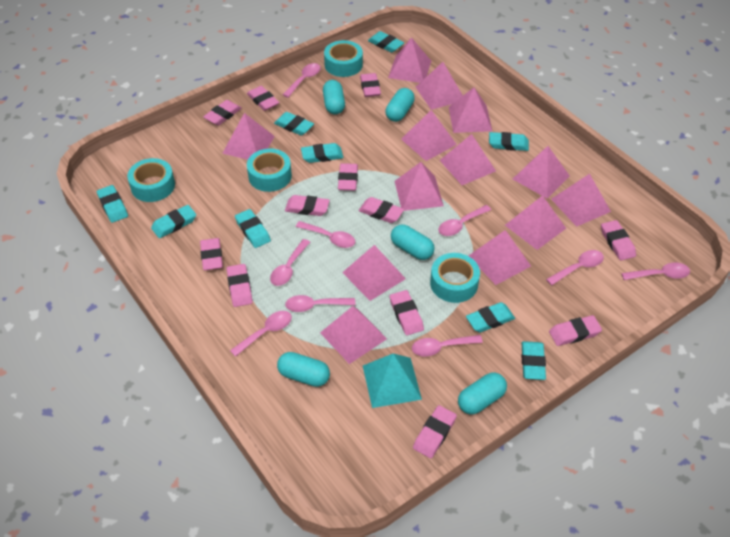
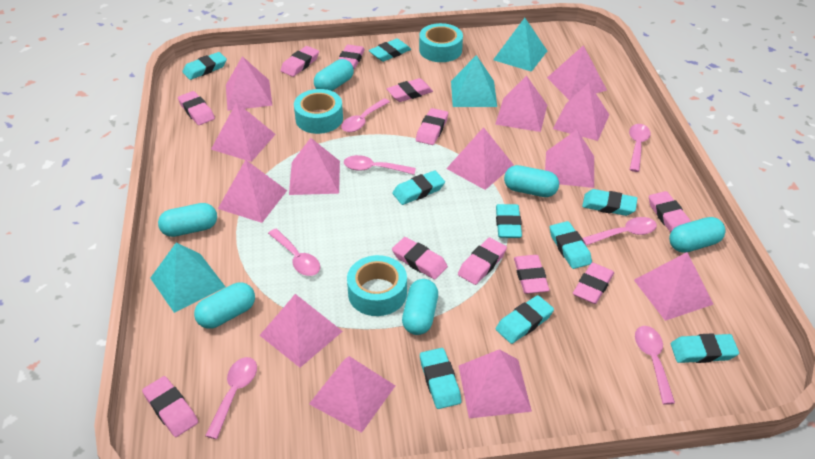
pink eraser: [200,238,223,270] [203,100,242,125] [226,264,253,307] [247,86,280,111] [285,195,330,216] [338,163,358,191] [359,197,404,223] [360,73,381,97] [389,290,424,335] [413,405,457,458] [549,315,602,346] [601,220,636,261] = 12 -> [142,376,198,437] [178,91,215,125] [280,46,319,77] [338,45,365,69] [387,78,433,102] [392,237,448,280] [416,108,448,145] [458,238,507,285] [514,255,549,294] [573,263,614,304] [649,191,691,232] = 11
pink spoon: [230,311,292,357] [270,239,310,286] [283,63,321,98] [285,295,355,312] [296,221,355,248] [412,335,483,357] [438,205,491,236] [546,250,604,285] [622,263,690,280] = 9 -> [205,357,257,439] [268,229,320,276] [341,98,390,132] [344,155,416,175] [582,217,657,246] [629,124,651,172] [635,326,675,405] = 7
turquoise capsule: [277,352,330,387] [323,80,345,114] [385,88,415,122] [391,225,435,260] [458,372,507,415] = 5 -> [158,203,217,237] [194,282,255,329] [314,59,354,91] [402,279,438,335] [504,165,559,197] [669,217,726,253] = 6
turquoise pyramid: [363,353,422,408] = 1 -> [150,243,225,313] [451,55,497,107] [493,18,547,72] = 3
turquoise tape: [127,158,175,202] [247,149,292,192] [324,40,363,77] [430,253,480,303] = 4 -> [294,89,343,134] [347,255,407,316] [419,23,463,62] = 3

